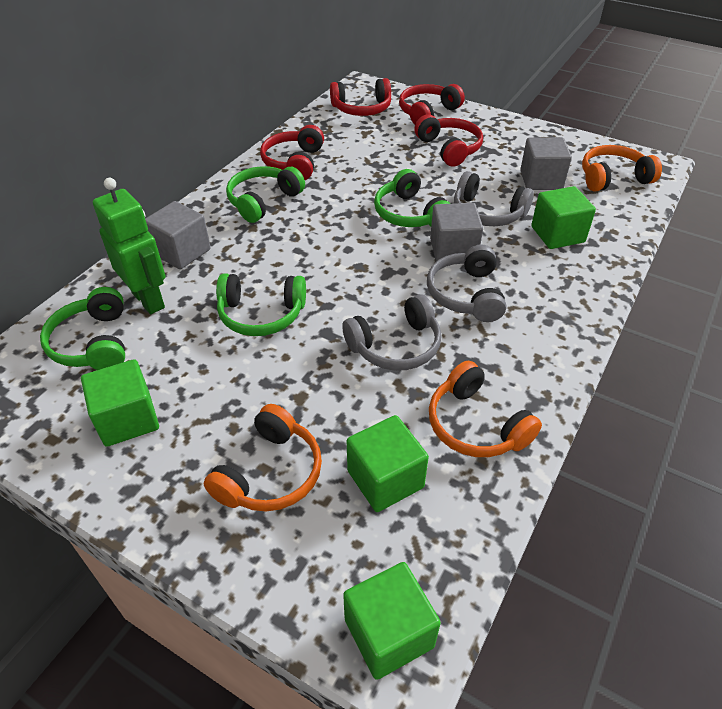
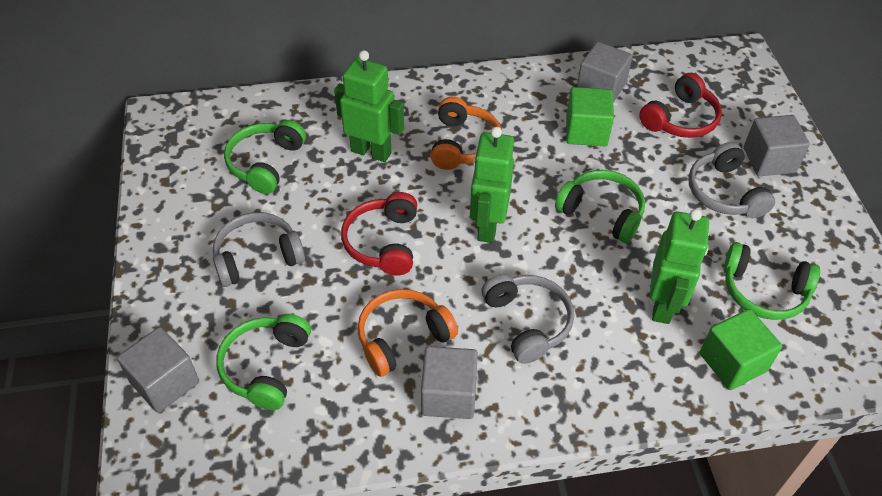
green cube: [81,359,159,447] [343,562,441,680] [347,415,429,512] [531,186,596,249] = 4 -> [566,87,614,146] [700,309,782,390] = 2
green robot: [93,178,165,314] = 1 -> [334,50,404,162] [470,127,514,243] [650,209,709,324] = 3
grey cube: [145,201,211,269] [430,203,483,262] [520,137,572,190] = 3 -> [117,327,199,413] [421,346,478,419] [577,42,633,102] [744,115,810,176] = 4
orange headphones: [204,404,322,512] [429,361,542,457] [582,145,662,192] = 3 -> [358,289,458,377] [431,97,502,170] = 2
red headphones: [260,125,324,180] [330,78,391,116] [399,84,465,124] [414,114,483,167] = 4 -> [341,192,417,276] [639,73,722,138] = 2

